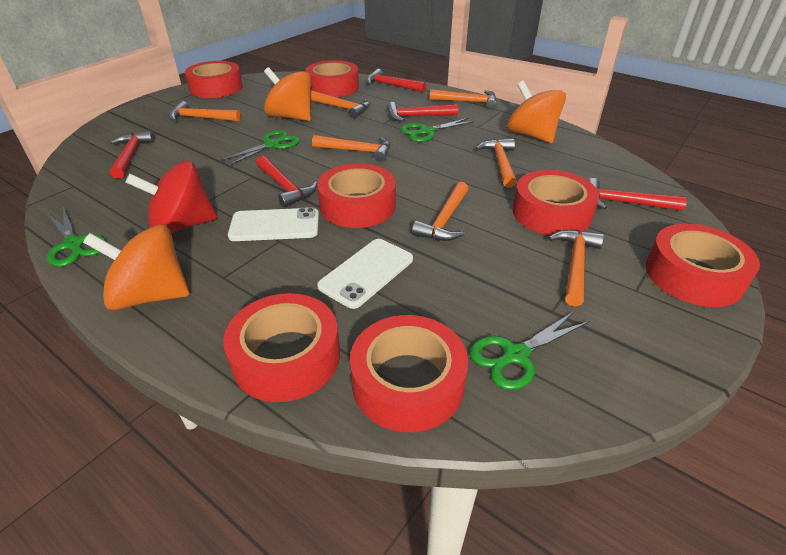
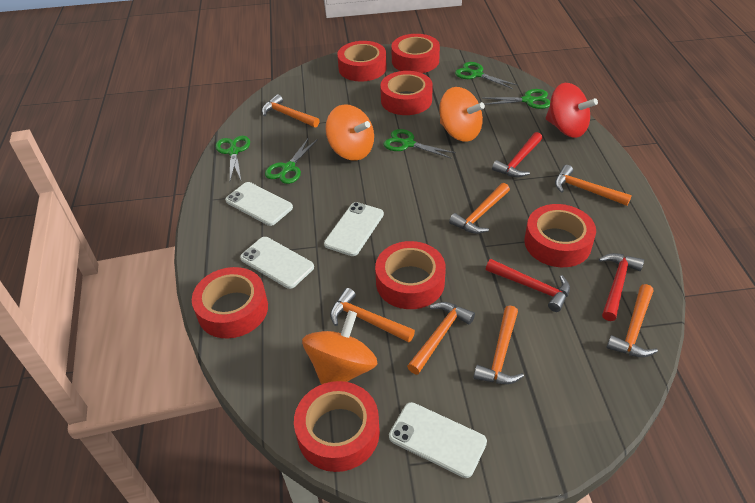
green scissors: [47,207,106,267] [219,130,300,167] [400,118,475,142] [469,311,590,390] = 4 -> [215,136,250,180] [265,137,318,184] [384,129,456,159] [455,62,517,89] [483,89,550,109] = 5
red hammer: [110,131,154,179] [256,156,317,207] [366,69,426,92] [386,102,458,122] [588,178,687,211] = 5 -> [486,259,570,312] [492,132,542,177] [599,253,644,321] = 3
white phone: [228,207,319,241] [317,239,413,309] = 2 -> [225,182,293,226] [240,237,314,289] [324,202,384,256] [389,402,487,478] = 4

